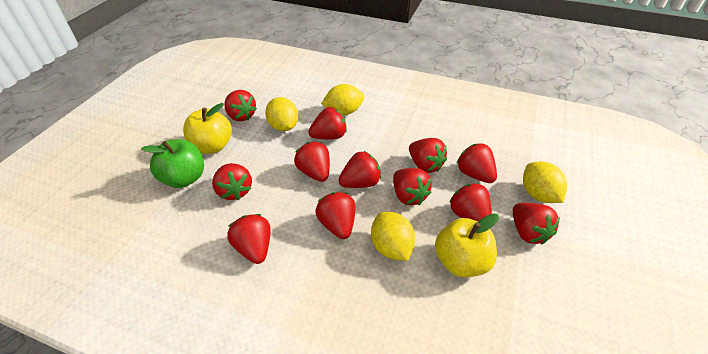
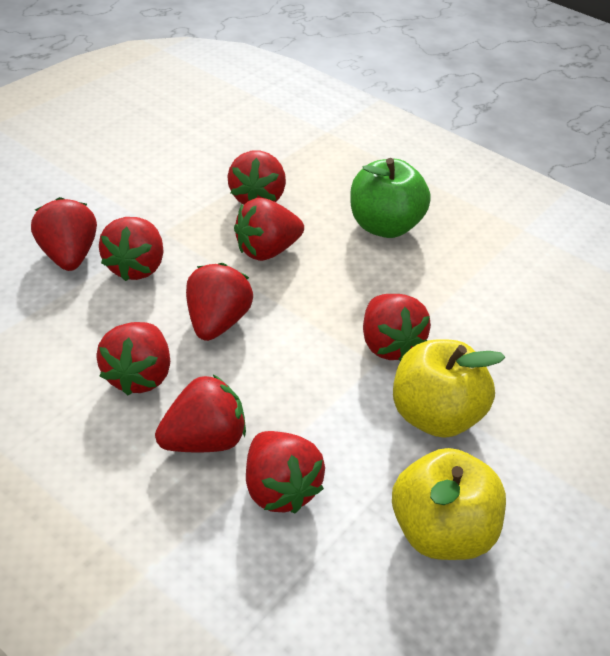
red strawberry: [212,163,252,200] [224,90,257,121] [227,214,271,264] [294,142,330,182] [308,107,347,139] [315,192,355,239] [338,151,381,188] [393,168,432,205] [409,138,447,173] [449,183,492,221] [456,143,497,183] [513,203,560,245] = 12 -> [31,197,97,271] [97,322,170,395] [99,217,164,281] [155,375,246,453] [186,263,253,341] [227,151,286,205] [234,198,304,261] [246,431,325,513] [363,294,431,361] = 9
yellow lemon: [265,97,298,131] [321,84,364,115] [371,212,415,261] [523,161,567,203] = 4 -> none = 0

